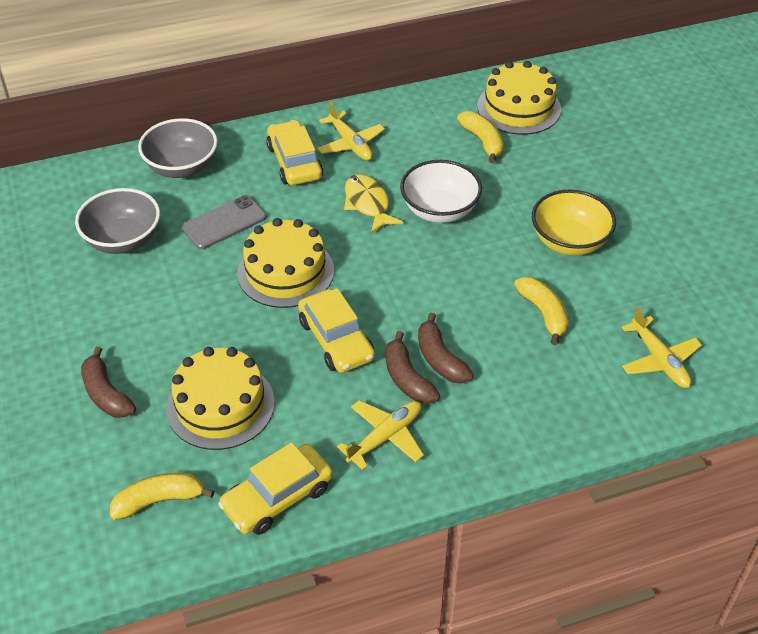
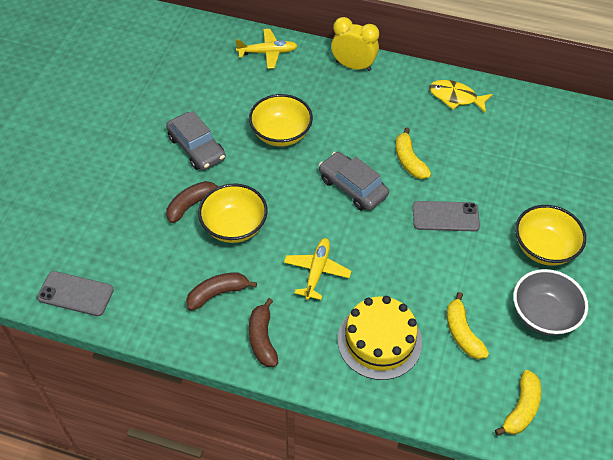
grey bowl: [75,188,160,254] [138,118,218,178] = 2 -> [513,269,588,336] = 1
grey car: none = 0 -> [166,111,226,170] [319,152,389,211] = 2
grey phone: [182,195,266,249] = 1 -> [37,271,114,316] [413,201,480,231] = 2
white bowl: [400,160,482,223] = 1 -> none = 0
yellow bowl: [532,190,616,256] = 1 -> [198,184,268,243] [249,94,313,147] [515,205,586,265] = 3
yellow cake: [166,347,275,450] [237,218,334,308] [477,61,561,135] = 3 -> [338,296,422,380] = 1
yellow car: [218,442,333,535] [266,120,323,185] [298,288,375,373] = 3 -> none = 0
yellow clock: none = 0 -> [331,17,379,71] = 1
yellow plane: [317,102,385,161] [337,400,424,470] [621,307,702,388] = 3 -> [235,29,298,69] [284,238,352,300] = 2

